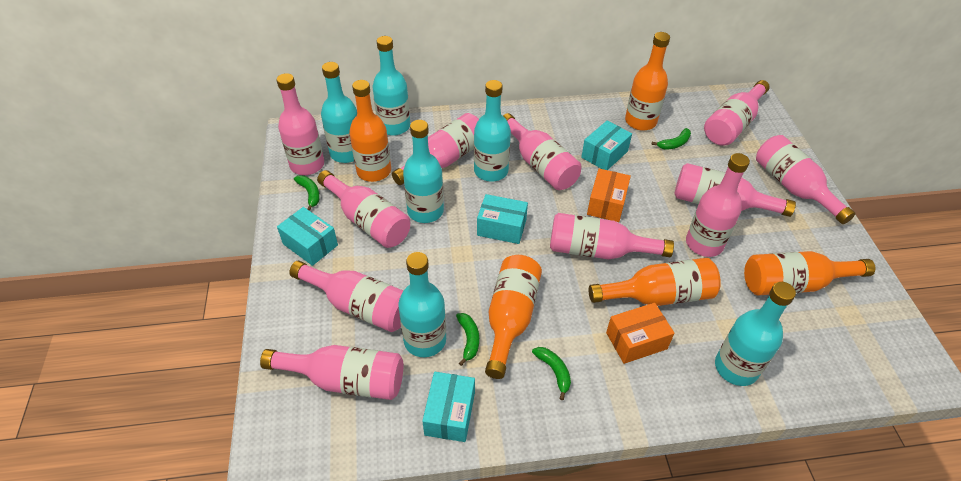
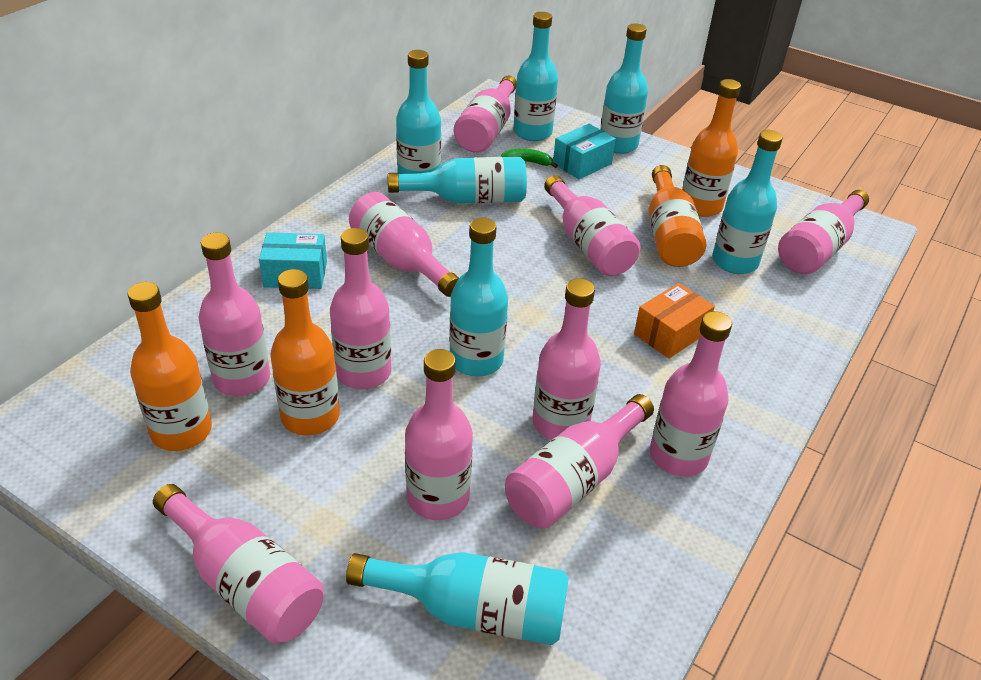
green banana: [294,175,320,211] [456,313,479,366] [532,347,571,400] [651,128,691,150] = 4 -> [501,149,558,168] = 1
orange bottle: [349,80,391,182] [485,255,542,379] [588,258,721,306] [625,32,670,131] [744,251,875,295] = 5 -> [127,282,212,451] [270,269,340,436] [648,165,706,267] [682,79,741,217] = 4
orange box: [587,169,631,222] [606,303,674,364] = 2 -> [634,283,715,359] = 1
turquoise bottle: [321,62,357,163] [372,36,410,136] [398,252,446,357] [403,120,444,223] [474,80,511,182] [715,282,796,386] = 6 -> [346,552,569,645] [388,157,527,204] [396,50,441,174] [449,218,508,376] [513,12,558,141] [600,23,648,154] [712,130,783,274] = 7
turquoise box: [277,207,338,266] [422,372,475,442] [477,194,528,244] [581,121,632,170] = 4 -> [259,232,327,289] [553,124,616,179] = 2

